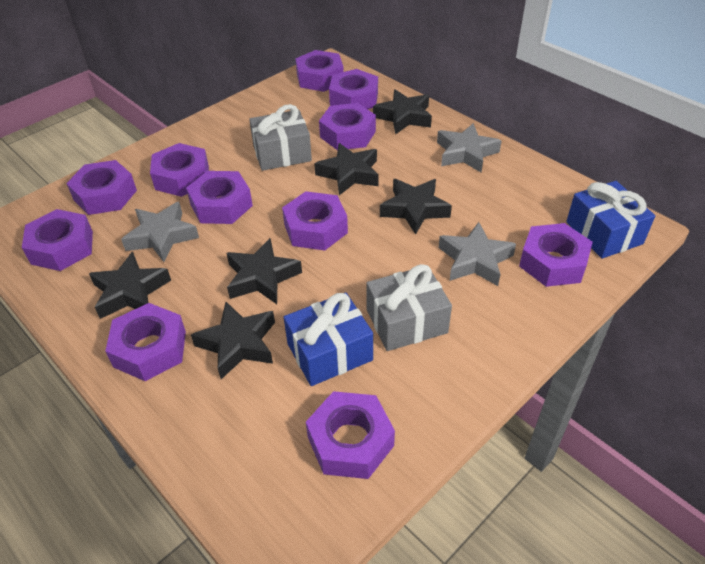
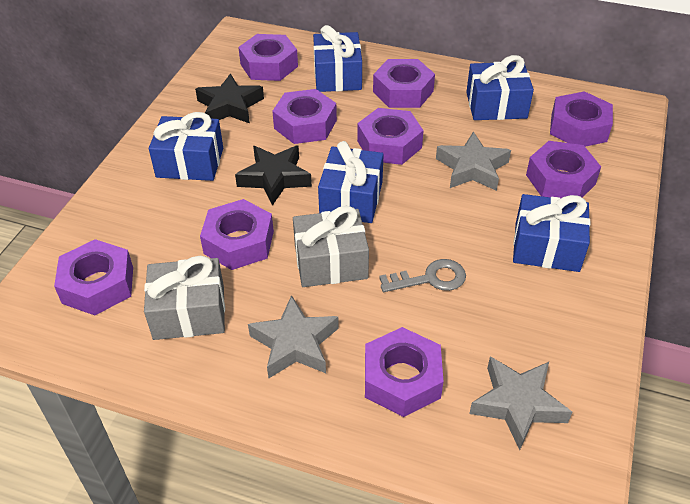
black star: [89,251,171,319] [191,302,275,379] [226,238,302,304] [314,143,379,195] [373,89,432,135] [380,179,452,235] = 6 -> [195,74,264,124] [235,146,312,206] = 2
blue gift: [284,293,373,386] [566,181,655,259] = 2 -> [149,112,223,181] [313,25,362,92] [318,141,384,223] [466,55,534,120] [513,194,590,272] = 5
grey key: none = 0 -> [379,259,466,292] = 1
purple nut: [22,209,93,271] [66,160,137,215] [105,303,186,381] [150,143,209,197] [186,171,253,224] [282,191,348,251] [295,50,344,92] [306,391,395,479] [319,103,376,150] [329,69,378,109] [519,223,593,287] = 11 -> [54,239,133,315] [200,199,274,270] [238,34,298,81] [272,89,337,144] [357,108,424,165] [365,327,444,417] [373,59,435,108] [526,141,601,199] [550,91,613,147] = 9

